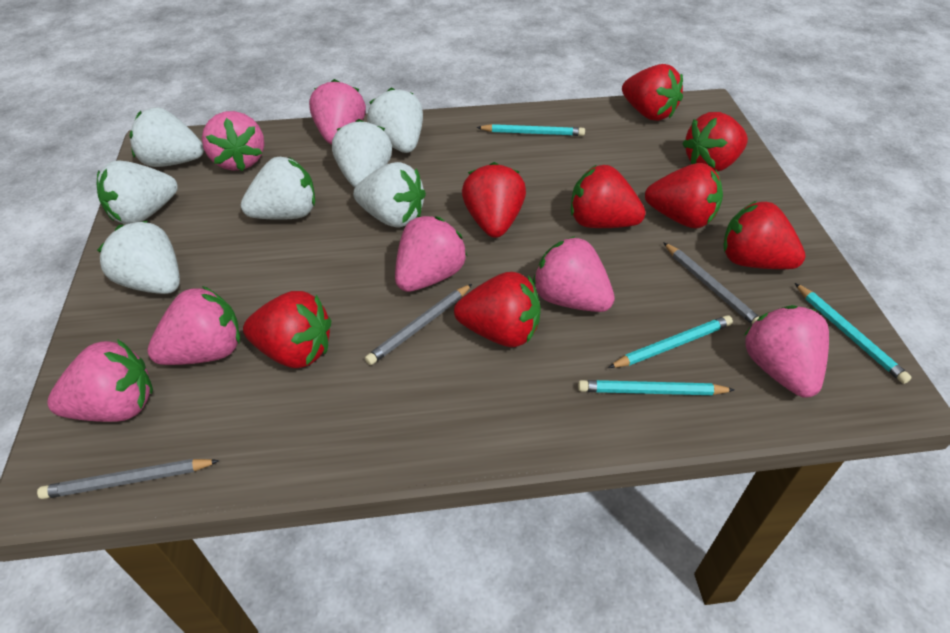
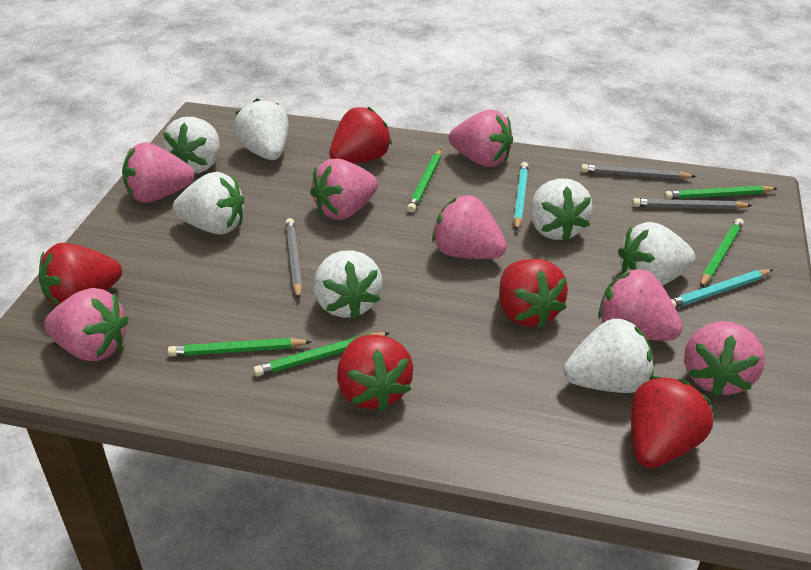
green pencil: none = 0 -> [168,338,312,356] [253,332,390,376] [407,149,441,213] [664,185,778,199] [700,218,744,288] = 5
red strawberry: [243,291,331,368] [454,272,541,347] [462,162,526,238] [571,165,646,228] [622,64,683,121] [645,163,723,228] [682,112,748,171] [724,201,806,269] = 8 -> [39,243,122,307] [329,107,392,164] [337,334,413,411] [499,259,568,328] [631,376,713,468] = 5
turquoise pencil: [477,124,585,136] [578,380,734,395] [608,315,733,368] [795,283,912,384] = 4 -> [513,162,529,231] [671,269,773,308] = 2

